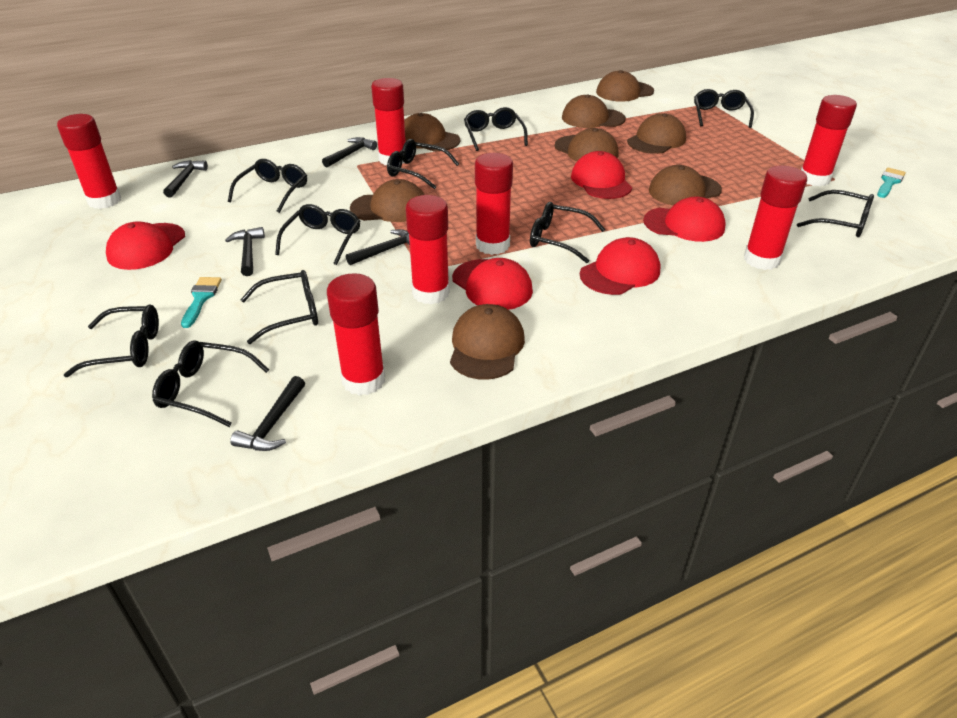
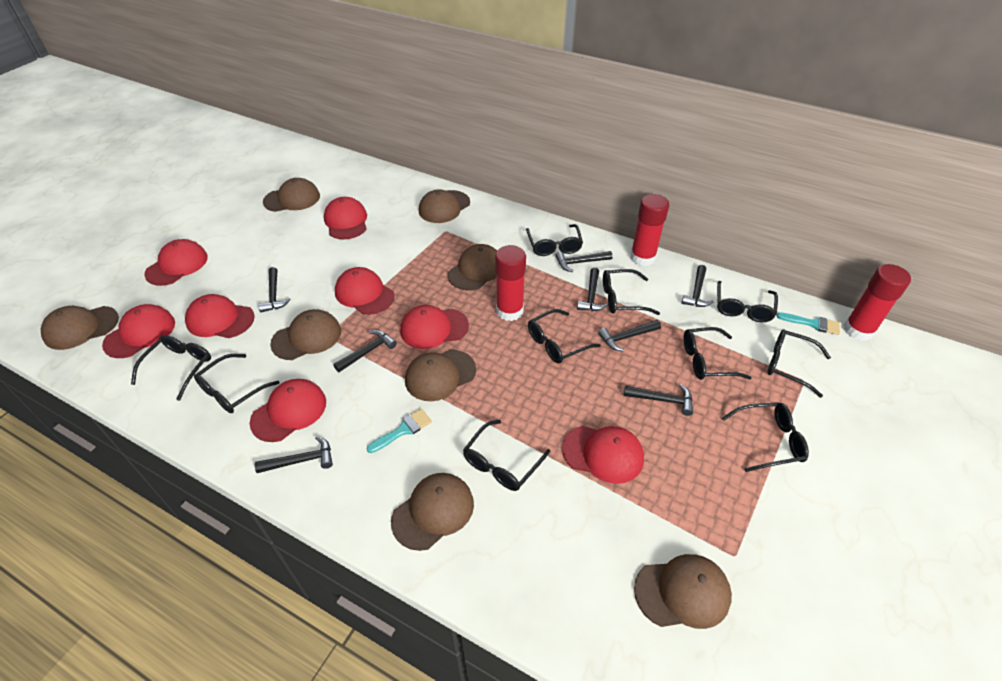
black hammer: [163,160,208,198] [225,227,265,276] [230,376,305,451] [322,137,377,168] [346,229,410,265] = 5 -> [255,436,333,473] [258,267,291,312] [333,330,397,372] [555,251,613,272] [577,268,608,311] [598,320,661,352] [624,384,693,416] [682,265,714,307] = 8
red cap: [106,221,185,270] [452,258,533,310] [571,151,632,199] [580,237,660,295] [643,196,726,242] = 5 -> [102,304,175,358] [144,239,208,286] [185,294,255,338] [250,379,326,442] [324,197,367,240] [335,267,395,315] [400,305,469,349] [562,426,644,484] = 8
red glue stick: [57,114,121,209] [327,273,385,396] [371,78,406,165] [405,195,450,304] [475,153,513,255] [744,165,807,270] [801,95,857,186] = 7 -> [495,245,526,321] [630,194,669,266] [844,264,911,341] = 3

